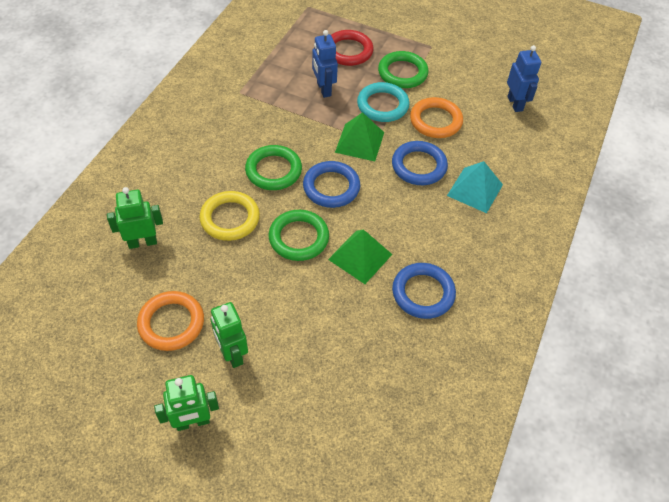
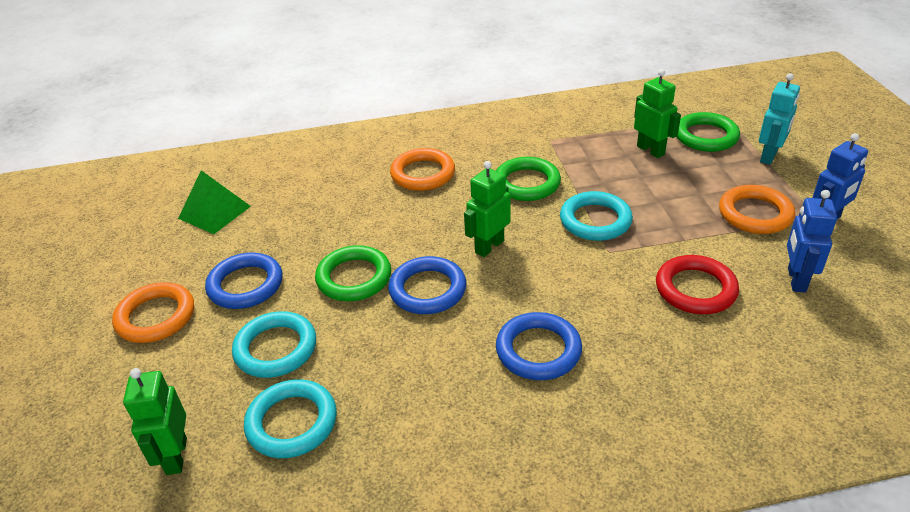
green pyramid: [328,229,392,284] [335,112,384,161] = 2 -> [178,170,251,234] = 1
orange ring: [137,291,204,351] [410,97,463,138] = 2 -> [112,282,194,343] [390,148,455,191] [719,185,795,234] = 3
turquoise pyramid: [447,161,503,213] = 1 -> none = 0
turquoise ring: [357,82,410,122] = 1 -> [232,311,316,378] [244,379,337,458] [560,191,633,241] = 3
turquoise robot: none = 0 -> [759,73,800,165] = 1
yellow ring: [199,191,260,241] = 1 -> none = 0

